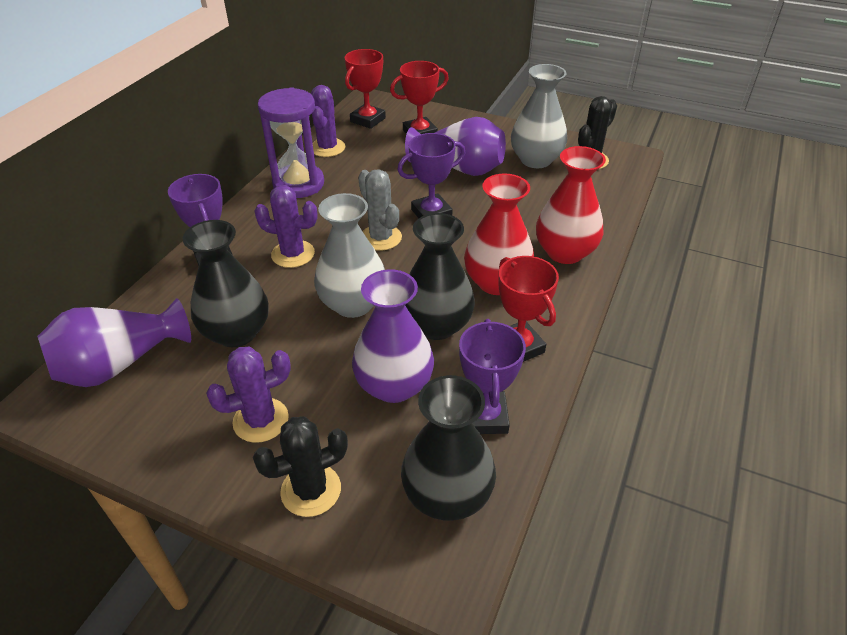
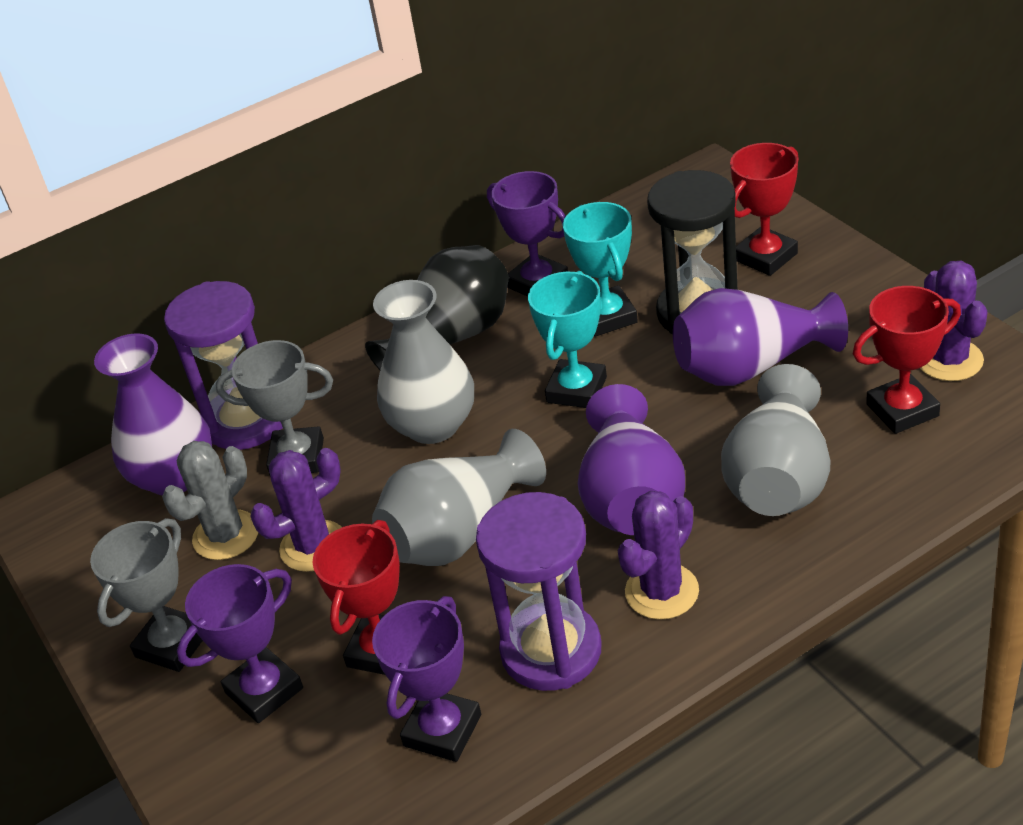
black cactus: [253,416,348,517] [578,96,617,169] = 2 -> none = 0
black hourglass: none = 0 -> [647,170,737,334] = 1
black vase: [183,220,269,347] [401,375,496,521] [405,213,475,340] = 3 -> [365,245,509,370] = 1
grey trophy: none = 0 -> [90,518,203,672] [216,340,333,475] = 2
grey vase: [314,193,385,318] [511,64,567,168] = 2 -> [372,429,546,566] [373,280,474,444] [721,364,831,516] = 3
purple hourglass: [258,87,324,198] = 1 -> [164,281,283,450] [476,492,602,691] = 2
red vase: [464,173,534,295] [536,146,606,264] = 2 -> none = 0
turquoise trophy: none = 0 -> [528,271,607,408] [563,202,638,336] = 2

